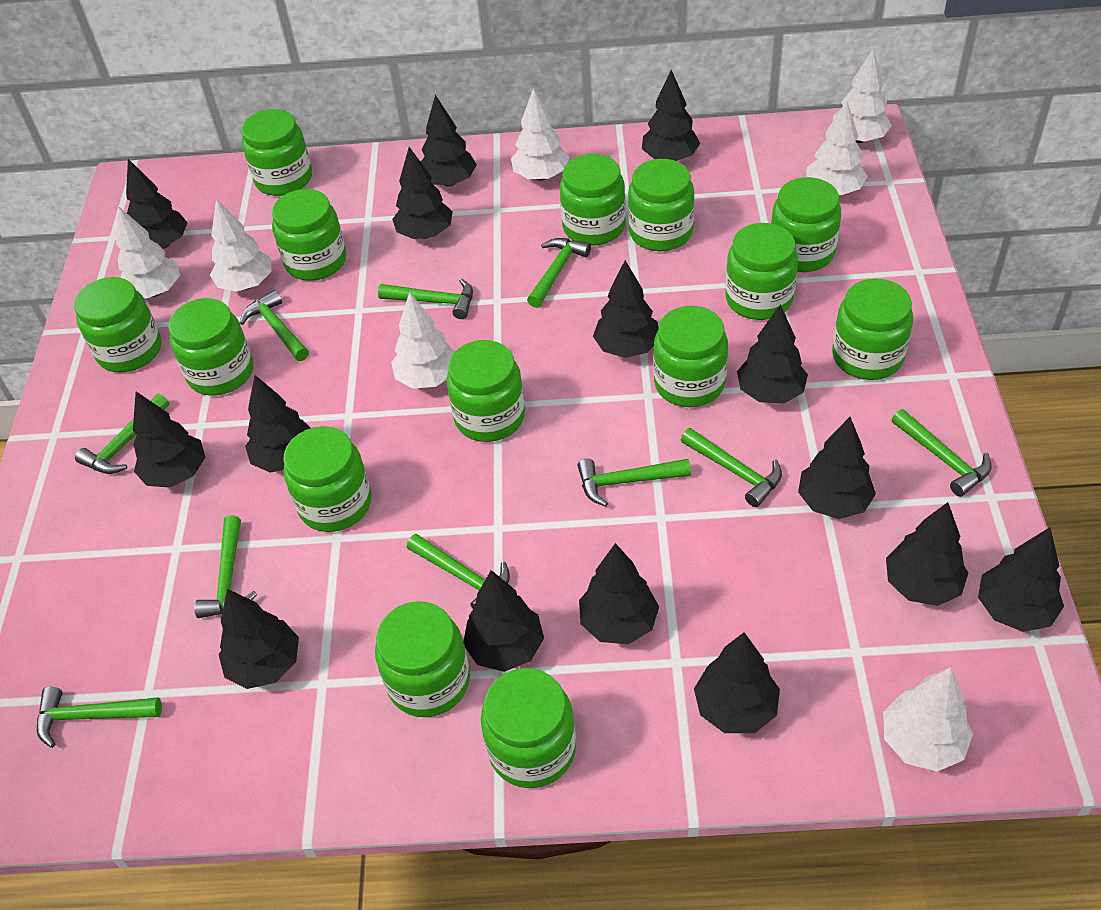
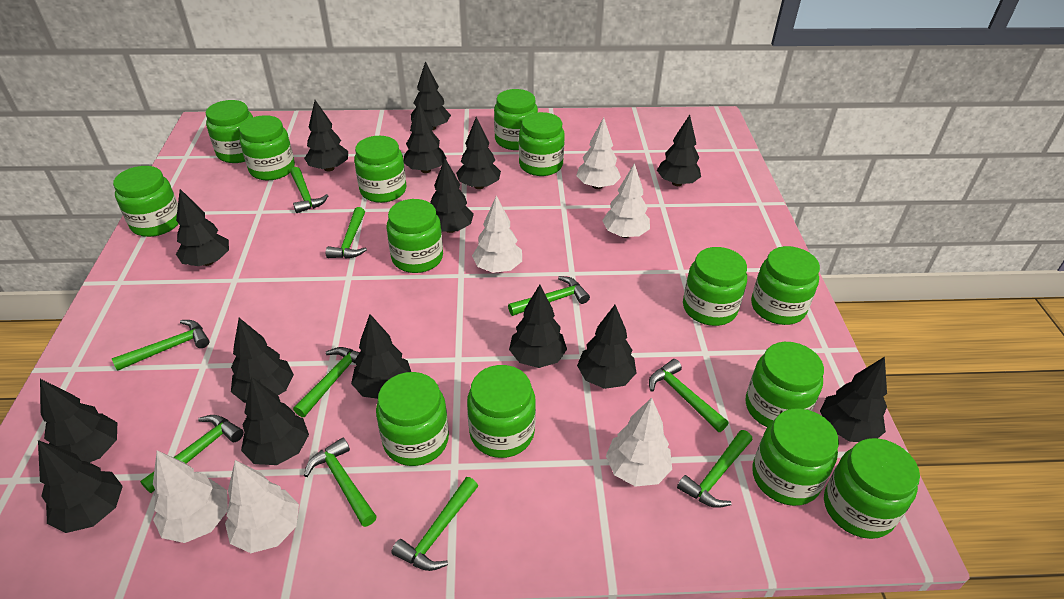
white tree: [116,206,180,298] [210,199,272,292] [391,292,454,389] [511,88,569,181] [806,101,868,195] [833,49,892,143] [883,667,973,772] = 7 -> [153,450,228,543] [225,460,299,553] [472,195,522,273] [576,117,621,189] [602,163,650,238] [606,398,672,487] = 6

